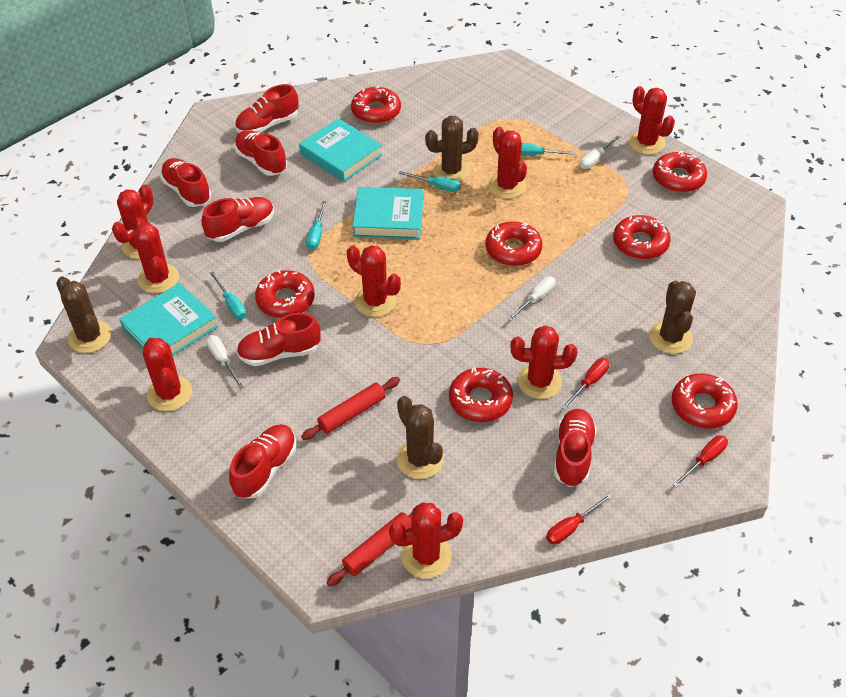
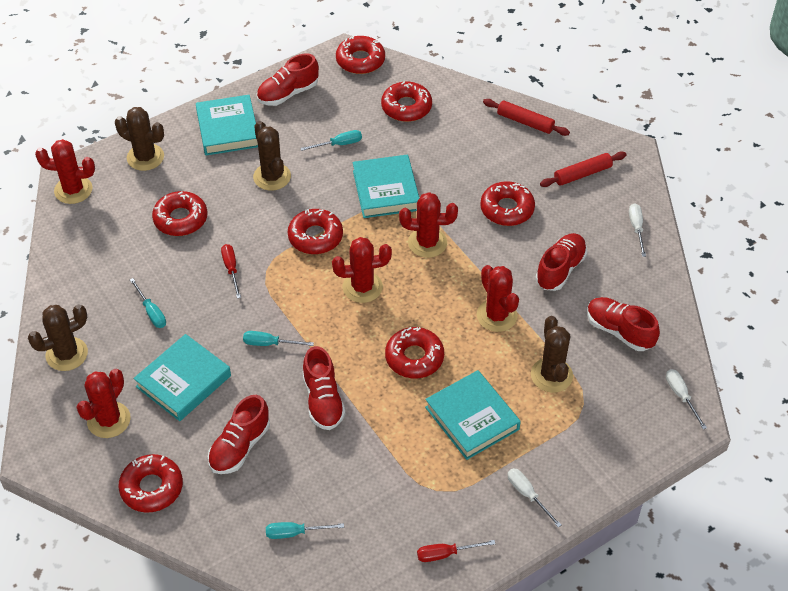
red cactus: [112,185,162,259] [134,217,179,293] [143,338,192,411] [347,245,401,317] [389,503,463,578] [488,127,527,199] [511,325,578,399] [629,86,675,155] = 8 -> [35,139,95,204] [76,369,131,438] [332,237,392,303] [399,192,458,258] [477,265,519,332] = 5
red screwdriver: [546,493,613,545] [561,358,609,409] [673,435,728,487] = 3 -> [221,244,241,298] [417,540,495,562] = 2
red shoe: [160,158,211,207] [201,197,274,242] [229,424,297,498] [234,130,287,176] [235,84,299,133] [236,313,321,366] [554,409,597,487] = 7 -> [208,395,270,474] [257,53,319,106] [302,346,345,430] [535,233,587,291] [587,297,660,351] = 5
turquoise book: [119,283,218,356] [299,118,382,182] [352,187,423,239] = 3 -> [133,334,231,421] [196,95,258,155] [353,155,419,218] [425,370,521,460] = 4

